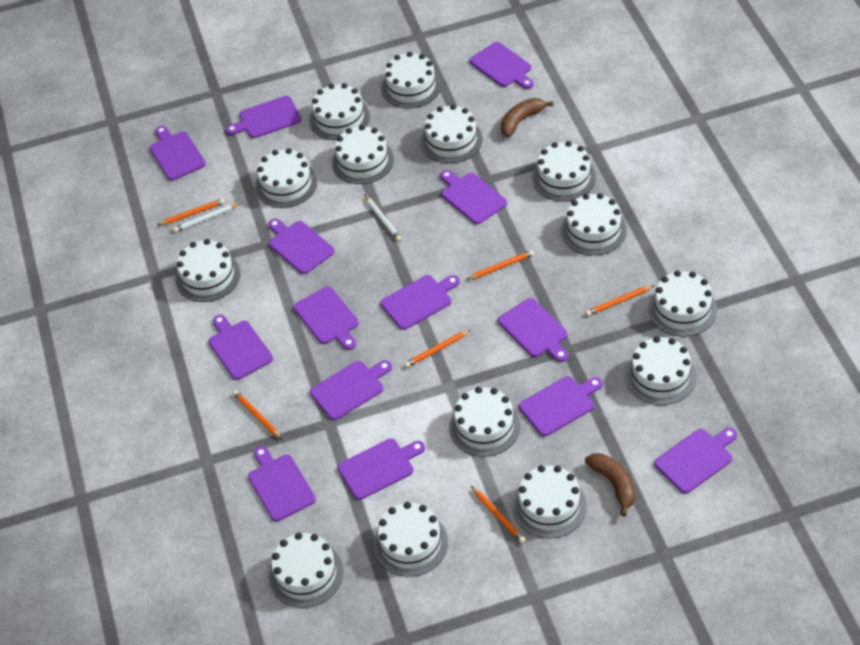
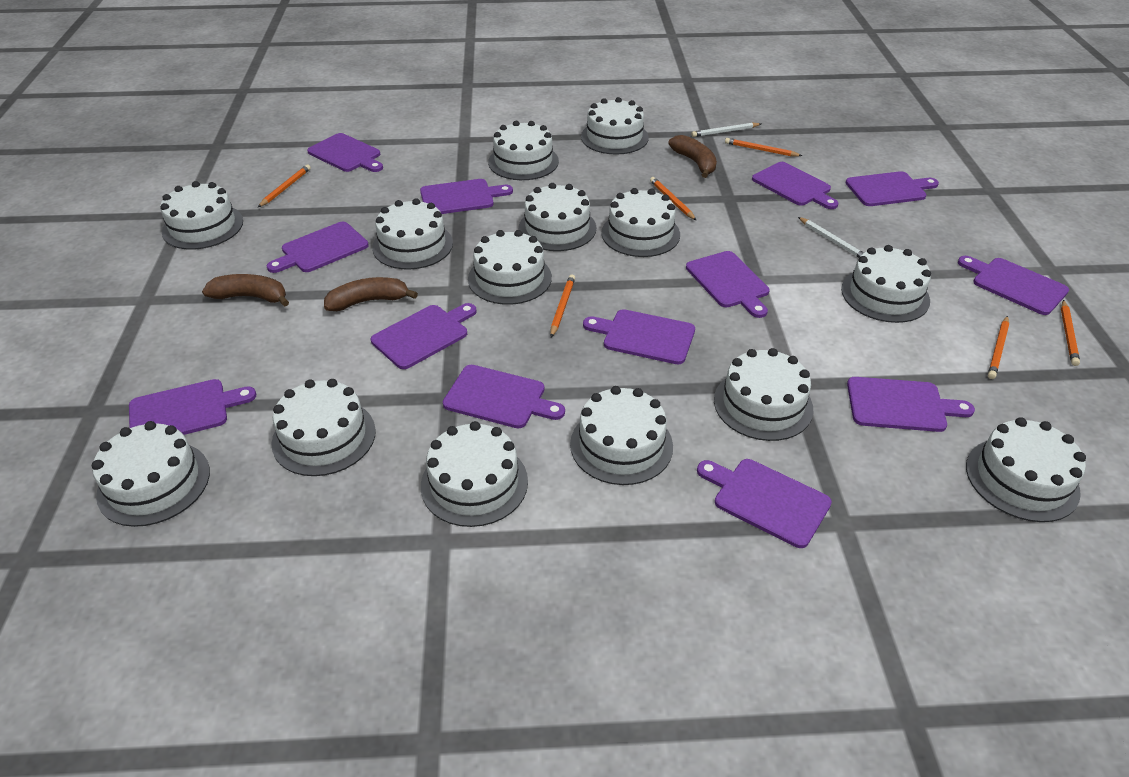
brown banana: [501,98,553,137] [585,453,635,517] = 2 -> [202,274,289,306] [324,277,418,311] [668,135,717,178] = 3
purple cutting board: [149,126,206,181] [208,315,273,380] [226,96,301,138] [248,446,316,522] [268,219,335,274] [293,286,359,350] [310,360,392,420] [338,438,425,500] [380,275,460,330] [440,170,507,224] [470,42,534,89] [498,298,568,362] [519,376,602,436] [654,428,737,494] = 14 -> [129,379,256,435] [267,222,368,273] [307,133,383,172] [371,303,477,369] [420,179,513,214] [443,365,565,428] [583,309,695,365] [686,251,770,318] [697,459,832,548] [752,162,838,209] [846,171,939,206] [847,377,975,432] [958,256,1069,315] = 13

